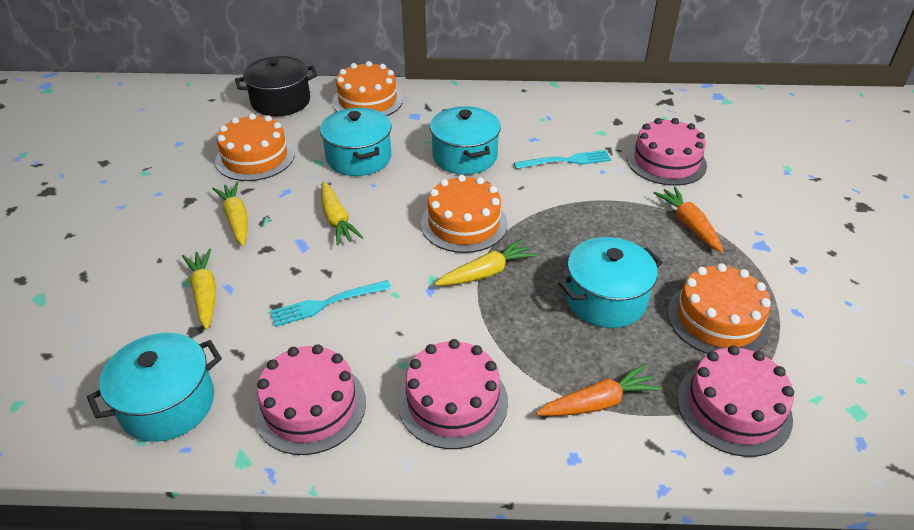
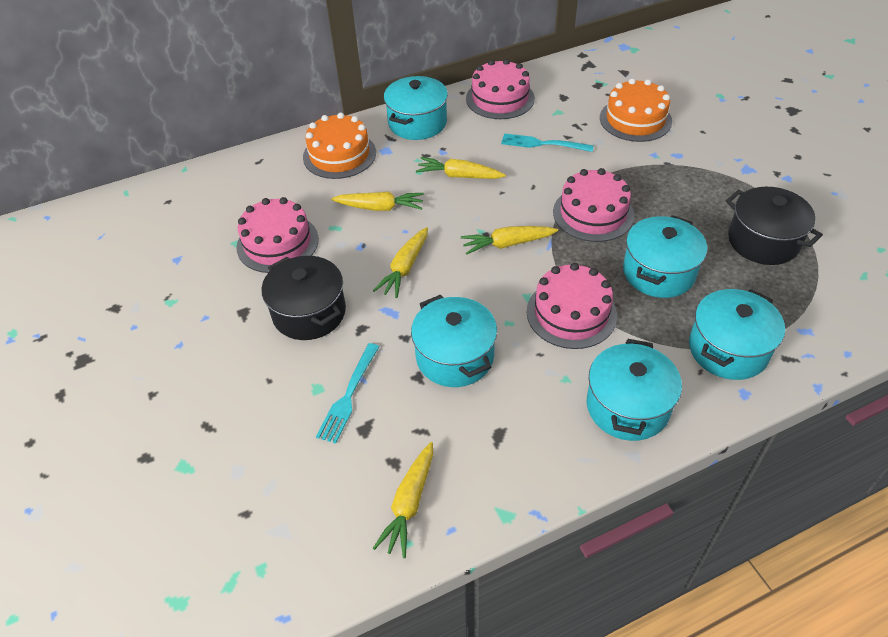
black pot: [235,56,318,116] = 1 -> [262,256,346,340] [726,187,823,265] = 2
orange cake: [215,114,295,181] [332,61,403,116] [421,175,508,253] [667,263,771,354] = 4 -> [303,113,376,179] [600,78,672,142] = 2
orange carrot: [536,364,662,416] [654,186,723,252] = 2 -> none = 0
turquoise pot: [87,333,222,442] [320,108,391,176] [430,106,501,175] [558,237,663,328] = 4 -> [384,76,448,140] [411,295,497,387] [587,339,682,441] [623,215,707,298] [689,289,785,380] = 5
yellow carrot: [182,249,216,330] [212,182,248,246] [321,181,364,246] [435,239,537,286] = 4 -> [331,192,424,211] [373,227,428,298] [373,442,433,558] [416,157,506,179] [461,226,558,255] = 5

